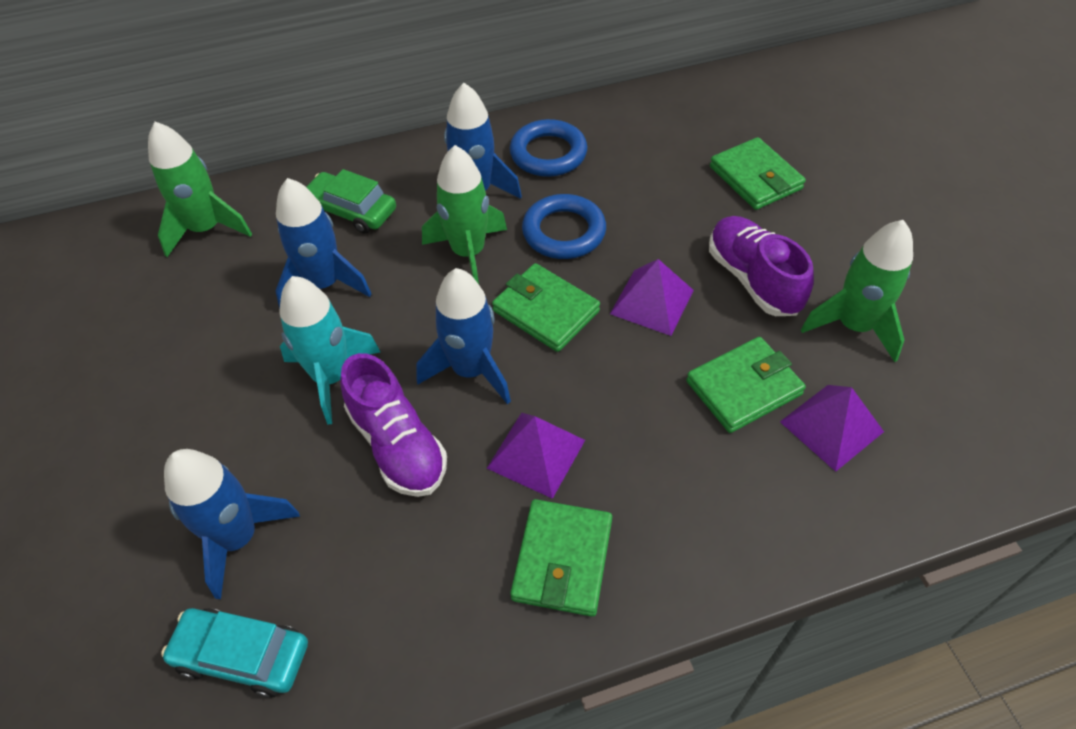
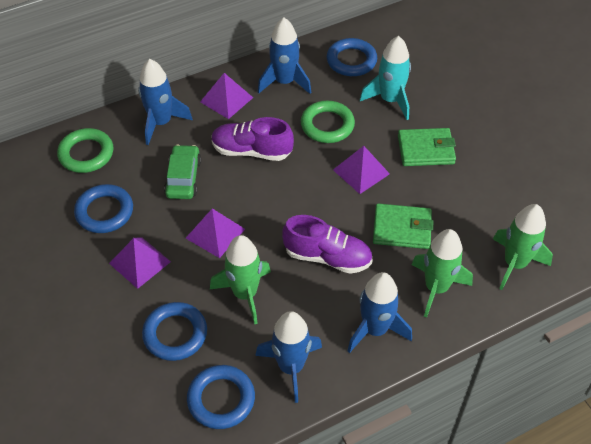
blue ring: [510,119,587,177] [522,194,606,259] = 2 -> [74,184,133,233] [142,302,207,361] [187,365,255,429] [327,38,377,76] = 4
green ring: none = 0 -> [57,128,113,173] [301,101,355,143] = 2
green wallet: [492,263,600,352] [510,499,612,617] [686,337,806,433] [710,137,806,210] = 4 -> [373,203,433,249] [398,128,456,166] = 2
purple pyramid: [487,413,585,499] [610,259,694,336] [780,385,884,472] = 3 -> [109,237,171,289] [186,208,245,258] [200,73,253,119] [333,146,390,194] = 4
turquoise car: [161,608,308,698] = 1 -> none = 0

